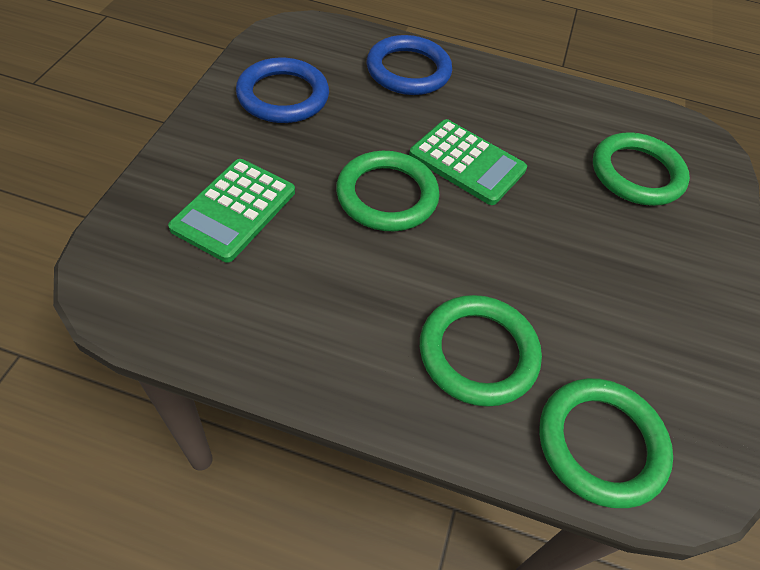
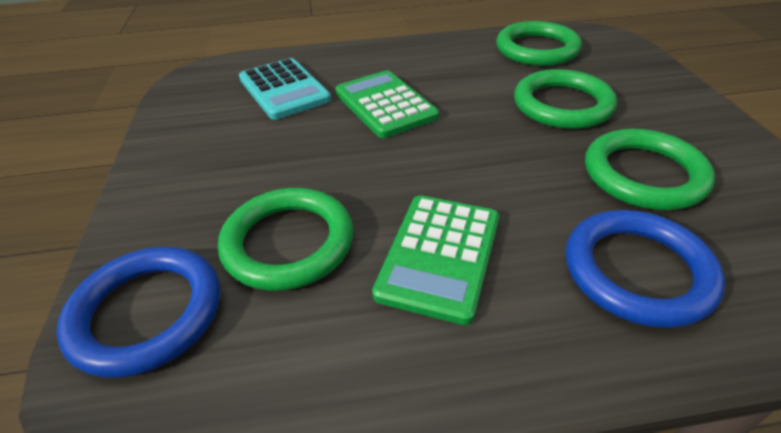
turquoise calculator: none = 0 -> [239,58,331,120] = 1

